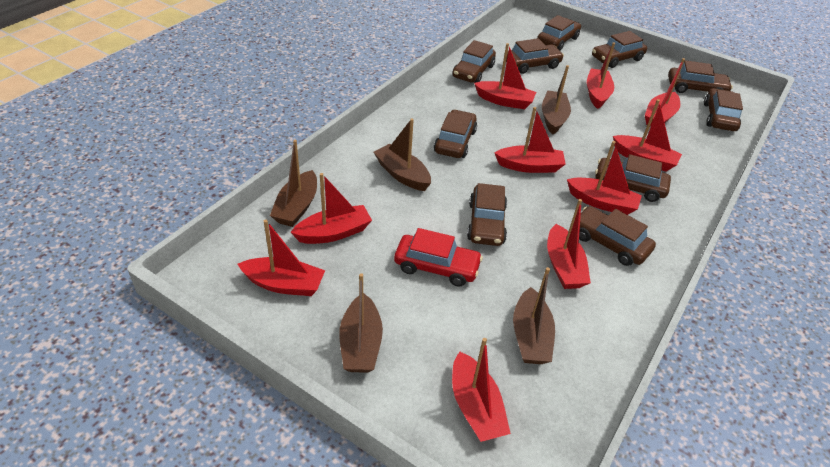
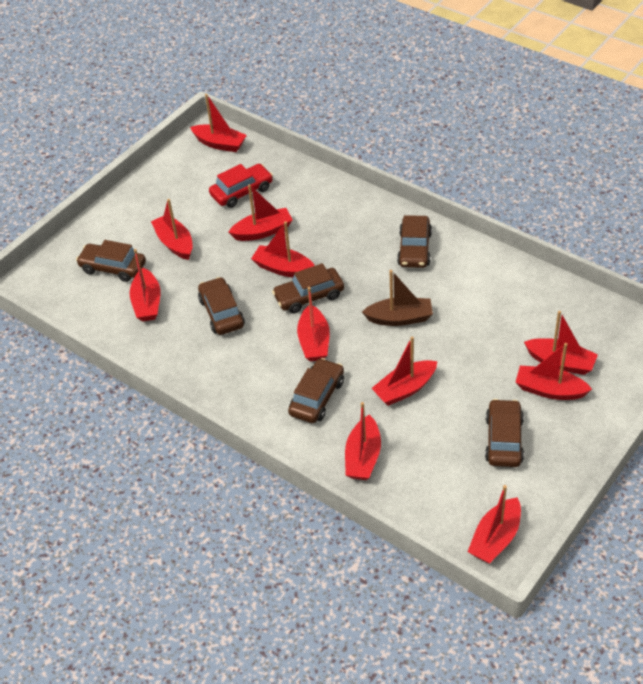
brown boat: [270,140,317,227] [339,273,383,373] [374,118,431,191] [513,267,555,364] [542,65,571,134] = 5 -> [362,270,433,326] = 1
brown car: [434,110,477,158] [452,40,496,83] [467,183,507,246] [506,38,564,74] [537,15,581,51] [579,206,656,266] [592,31,647,68] [595,154,671,202] [668,60,733,93] [704,88,743,131] = 10 -> [76,240,146,282] [198,277,245,335] [272,263,344,313] [288,358,344,423] [397,215,432,268] [485,399,524,467] = 6
red boat: [238,220,325,296] [291,173,372,244] [452,338,511,442] [474,43,536,109] [495,107,566,173] [547,199,591,289] [567,141,642,215] [587,42,615,109] [613,99,682,172] [645,58,685,127] = 10 -> [129,249,160,321] [151,199,193,260] [190,94,247,152] [228,185,293,241] [251,221,315,277] [297,287,330,362] [345,402,381,480] [371,337,437,406] [467,485,521,564] [515,343,592,400] [524,311,598,375] = 11

